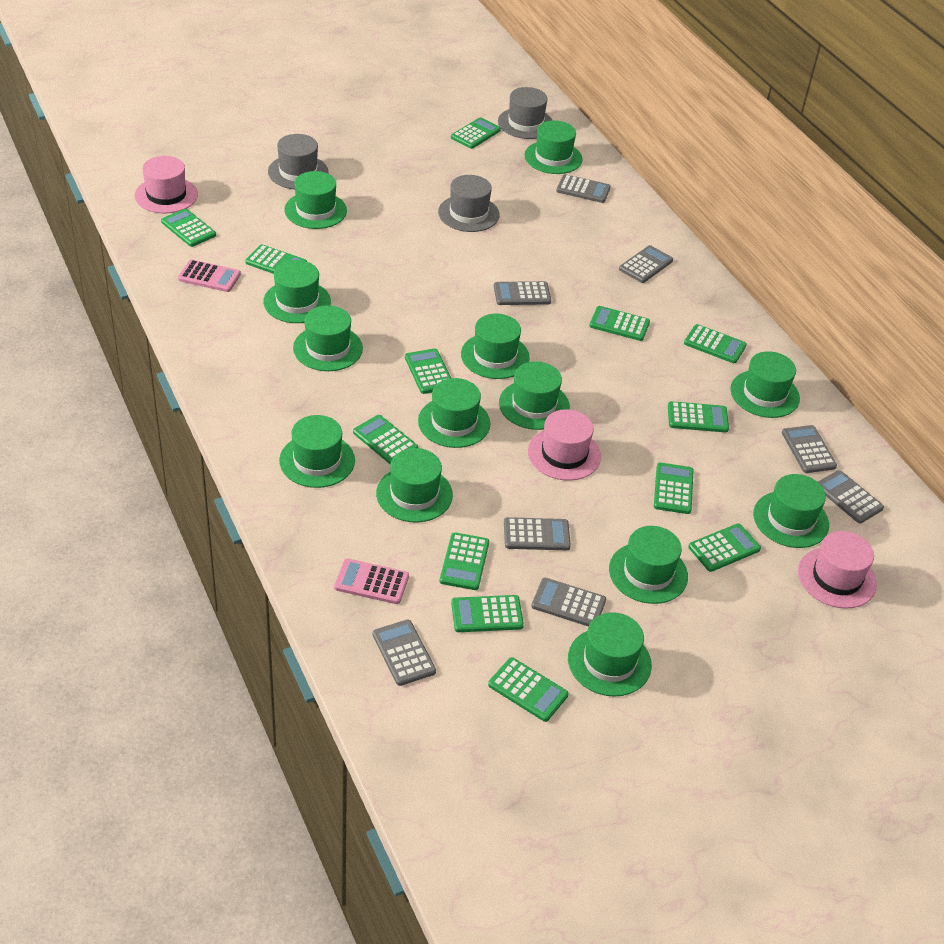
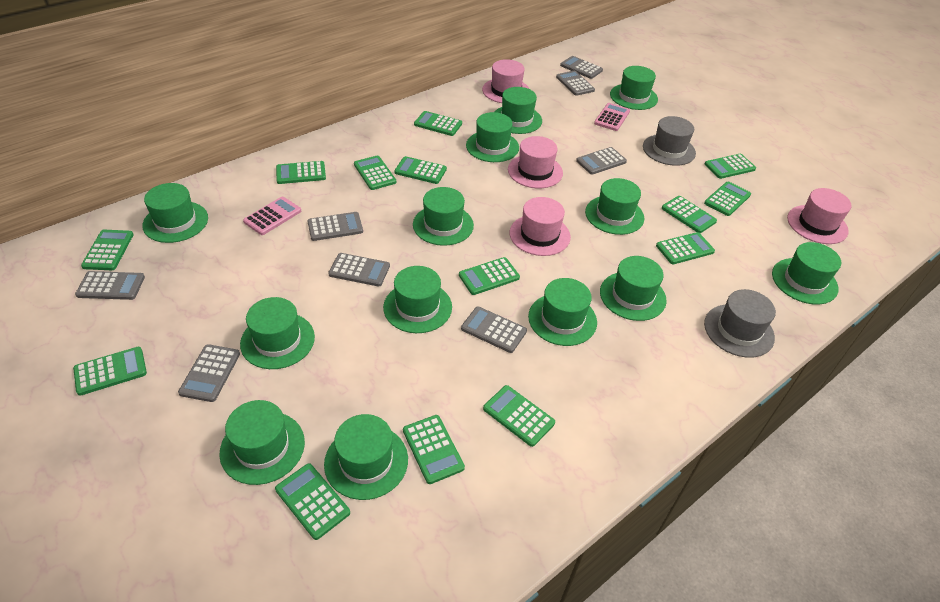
green calculator: [161,209,216,247] [245,244,307,274] [353,415,418,464] [405,348,451,394] [440,532,489,590] [451,117,501,149] [451,595,524,632] [488,657,569,722] [589,306,650,341] [654,462,694,514] [668,401,729,432] [684,324,747,363] [688,523,761,572] = 13 -> [73,347,147,396] [81,230,134,270] [275,463,350,540] [276,161,326,184] [354,155,396,190] [394,156,447,184] [403,415,465,484] [414,111,462,136] [459,257,520,295] [483,385,555,447] [656,232,715,264] [662,196,717,233] [704,182,751,216] [705,154,756,179] = 14
grey hat: [268,134,329,189] [438,175,500,232] [498,87,552,139] = 3 -> [643,116,696,166] [704,289,776,358] = 2
pink hat: [135,156,198,213] [528,409,601,481] [798,531,877,609] = 3 -> [482,59,529,103] [508,136,563,188] [510,197,571,256] [787,188,852,244] = 4

